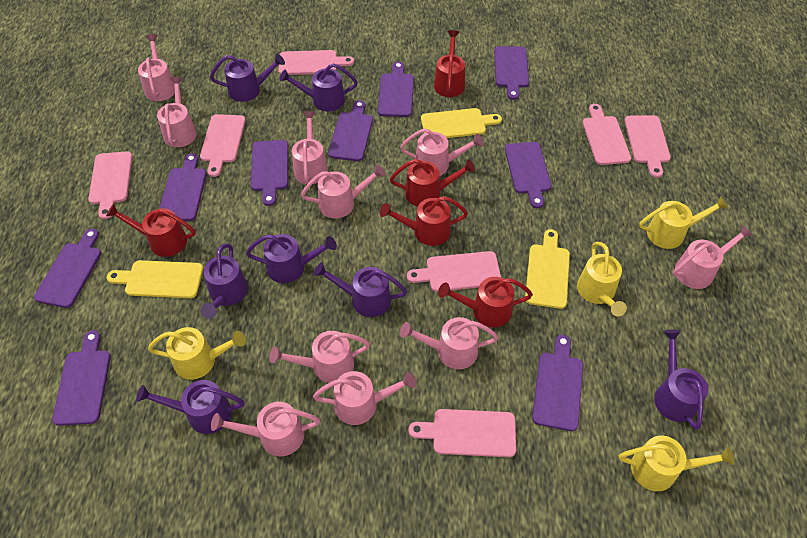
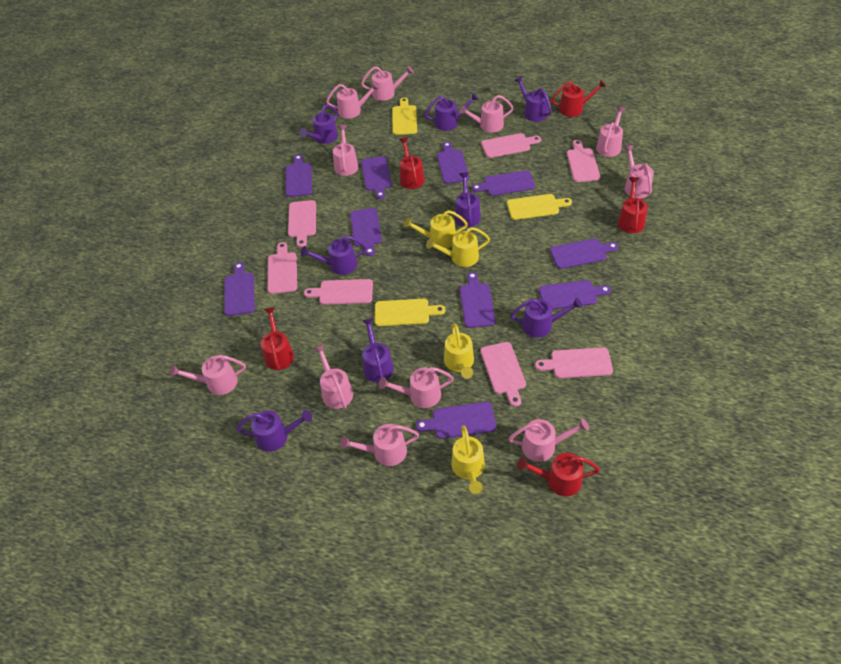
pink watering can: [138,34,175,101] [157,77,197,147] [211,402,320,456] [269,331,370,383] [292,111,328,184] [301,165,385,218] [313,371,416,425] [400,128,484,176] [400,317,499,369] [673,225,753,289] = 10 -> [170,355,246,395] [313,344,353,409] [326,82,380,119] [333,125,359,176] [340,424,419,466] [361,66,414,101] [379,367,454,408] [459,95,514,132] [508,418,589,462] [596,106,626,157] [624,145,654,198] = 11
purple cutting board: [34,229,101,308] [52,330,111,426] [159,153,206,221] [251,140,288,206] [328,100,373,161] [378,61,414,117] [494,46,529,100] [505,142,552,208] [532,335,583,431] = 9 -> [224,262,255,316] [286,155,312,197] [350,208,382,256] [361,156,392,199] [416,402,496,439] [437,142,469,184] [460,272,496,328] [472,170,535,196] [539,280,611,310] [550,239,619,269] = 10
purple watering can: [136,380,244,434] [200,243,248,319] [210,54,285,102] [246,234,337,283] [279,63,358,111] [314,262,407,317] [654,330,708,430] = 7 -> [237,410,312,452] [299,105,338,144] [301,235,366,275] [362,318,394,382] [425,93,479,131] [455,172,481,227] [510,297,582,338] [514,76,552,122] = 8

